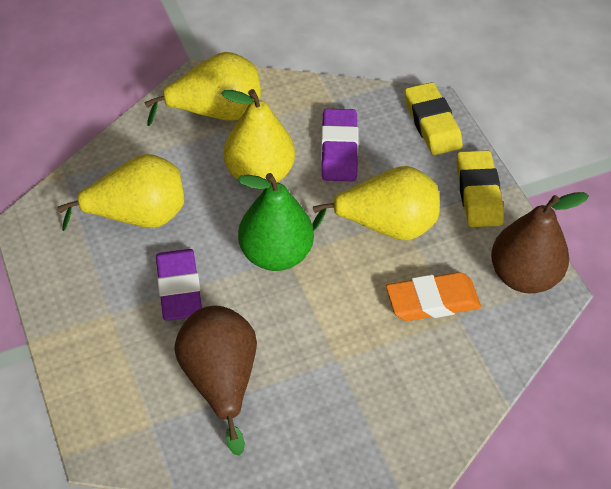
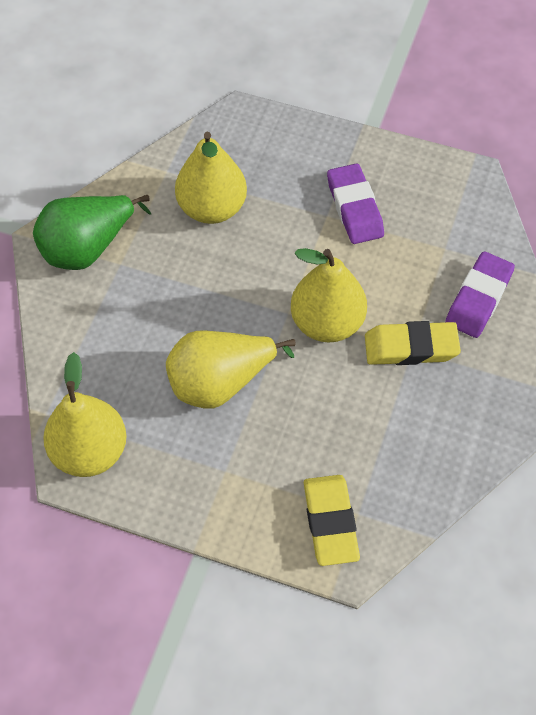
brown pear: [174,306,257,456] [491,192,589,293] = 2 -> none = 0
orange eraser: [386,272,481,321] = 1 -> none = 0

